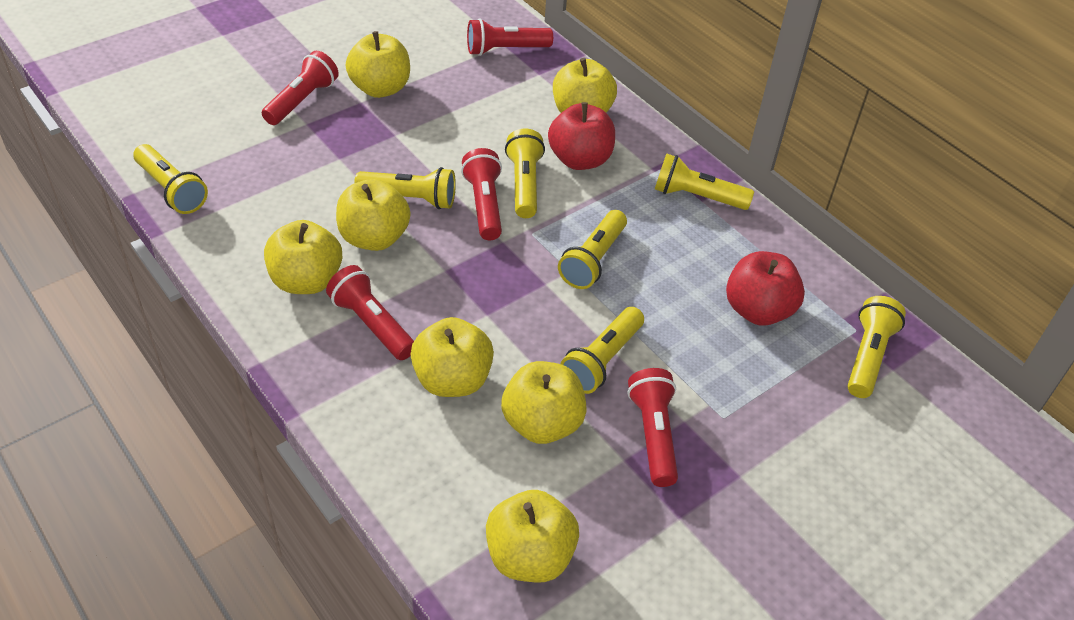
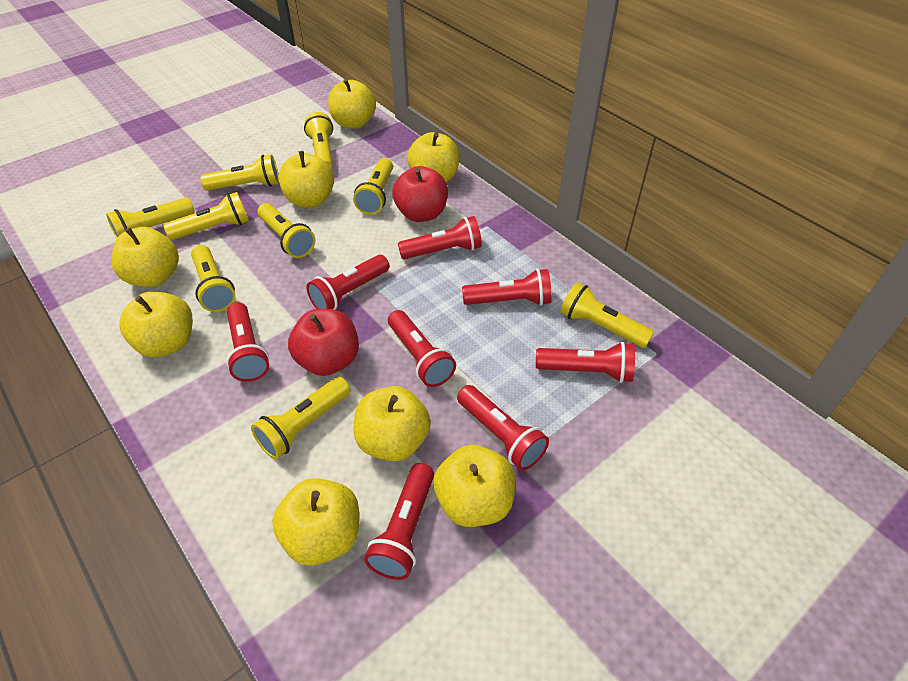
red flashlight: [262,51,339,125] [326,265,414,360] [461,148,502,240] [467,18,553,56] [627,368,678,487] = 5 -> [226,302,269,382] [306,255,389,310] [364,463,434,580] [388,310,456,387] [398,216,482,259] [457,385,549,470] [462,268,552,306] [536,342,635,383] = 8
yellow apple: [264,220,342,294] [336,179,410,251] [346,31,410,98] [410,317,494,397] [486,490,579,582] [501,361,587,444] [553,58,617,113] = 7 -> [112,227,179,287] [120,292,193,357] [272,478,359,566] [278,151,334,208] [328,79,376,129] [354,386,431,461] [407,132,460,182] [433,445,516,527] = 8
yellow flashlight: [133,144,208,214] [354,167,456,209] [505,128,545,218] [558,210,627,289] [560,307,644,394] [655,153,754,210] [847,296,906,398] = 7 -> [106,198,195,239] [163,192,249,240] [191,245,236,312] [200,155,279,191] [251,377,351,459] [257,203,315,258] [304,112,333,169] [353,158,393,215] [560,282,654,348] = 9

